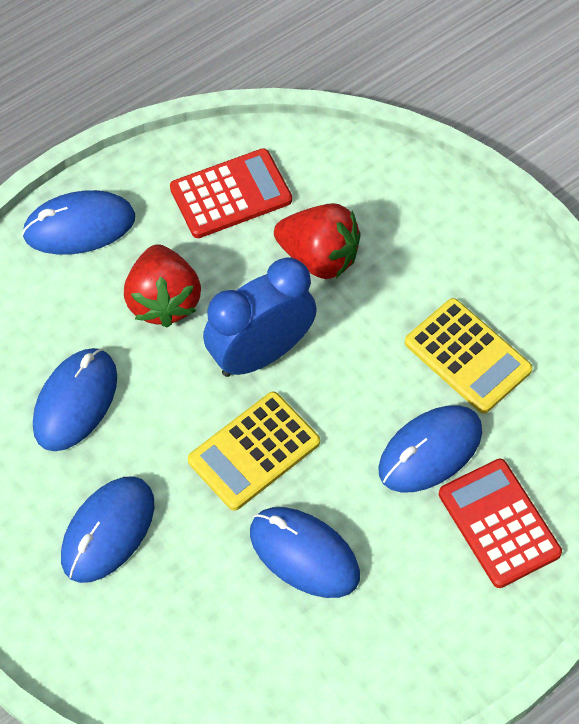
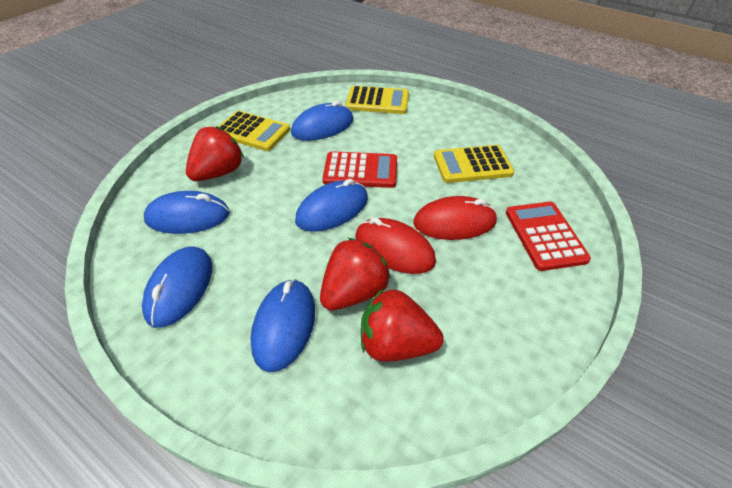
blue clock: [203,257,317,377] = 1 -> none = 0
red mouse: none = 0 -> [356,217,436,274] [413,196,497,240] = 2
red strawberry: [124,244,201,327] [274,203,361,279] = 2 -> [186,126,244,181] [320,238,390,310] [361,289,444,362] = 3
yellow calculator: [188,391,320,511] [405,298,533,414] = 2 -> [218,111,290,151] [346,86,409,114] [434,145,514,183] = 3

